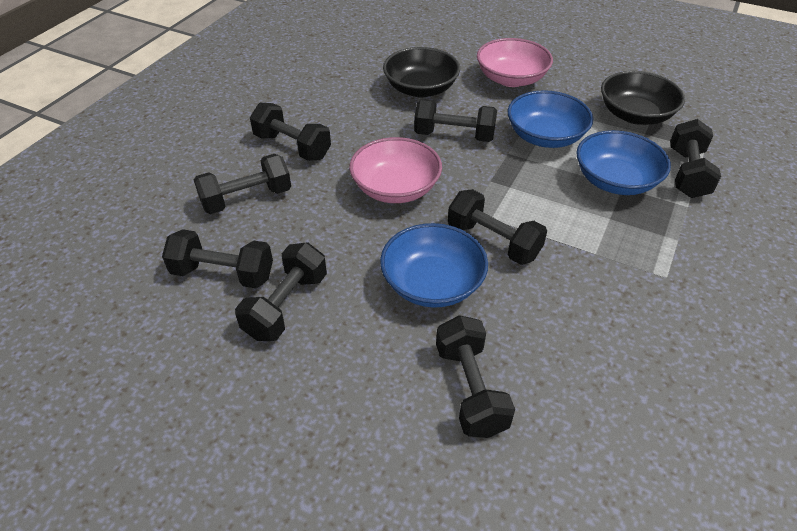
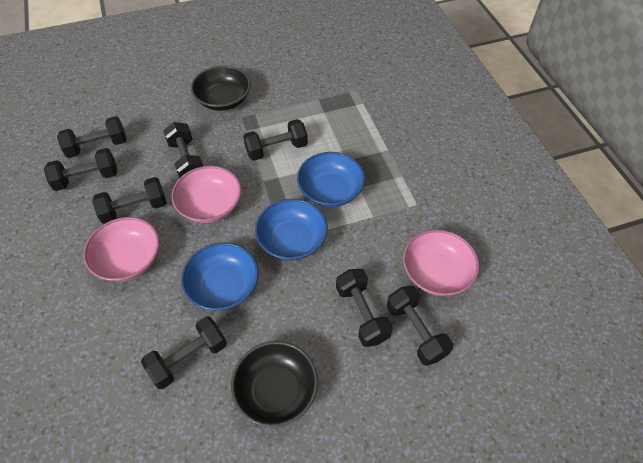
pink bowl: [349,137,442,203] [477,38,553,87] = 2 -> [83,217,160,282] [172,166,242,223] [403,230,479,296] = 3

